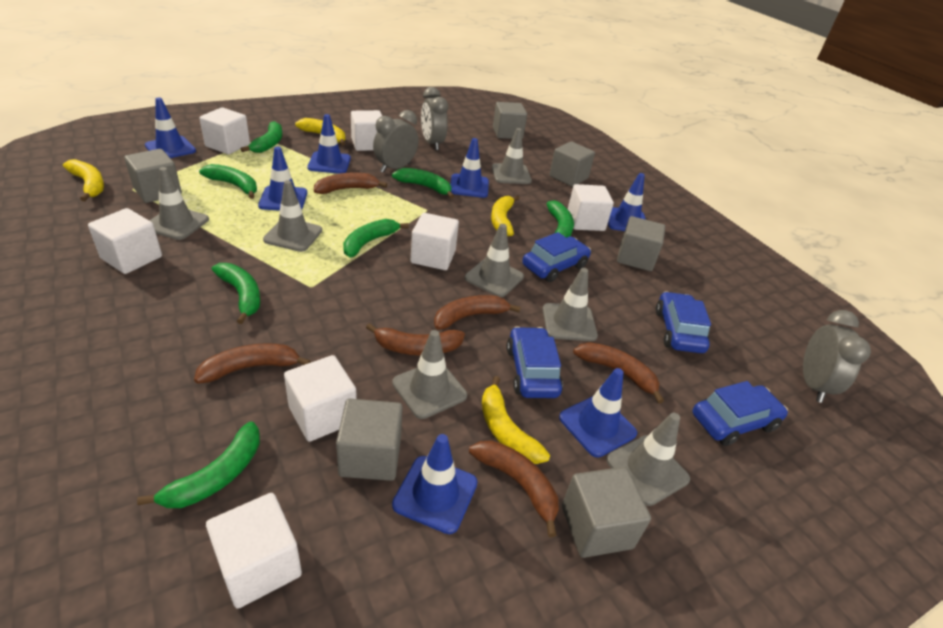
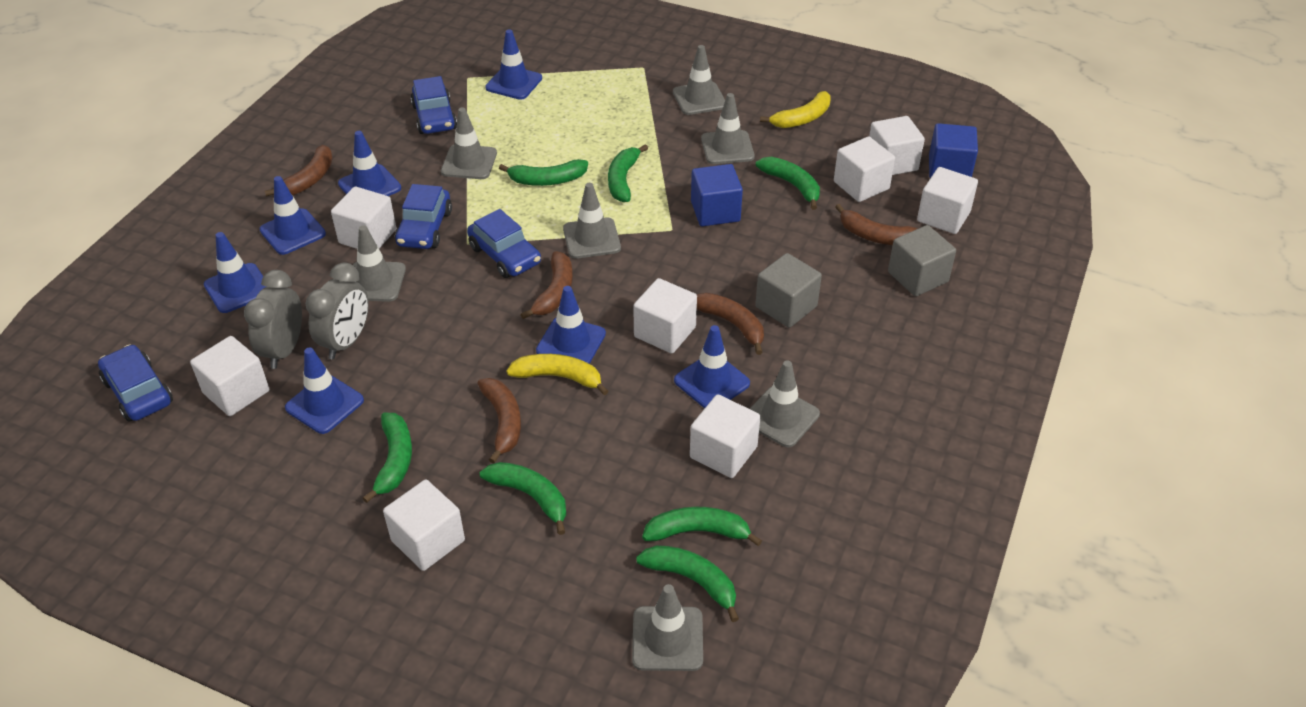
blue cube: none = 0 -> [691,164,743,226] [929,123,978,178] = 2
brown banana: [194,343,311,384] [314,173,387,194] [366,323,465,356] [434,295,521,330] [469,440,559,537] [573,342,664,404] = 6 -> [265,145,333,197] [477,378,521,464] [520,251,573,319] [696,293,764,355] [835,204,917,245] = 5
grey clock: [373,110,419,173] [421,87,448,150] [803,310,871,403] = 3 -> [244,270,302,369] [305,263,369,359] = 2
grey cube: [124,149,182,203] [336,399,403,481] [493,102,527,139] [549,142,595,187] [562,467,651,558] [617,216,665,271] = 6 -> [755,253,822,328] [888,225,956,296] = 2
white cube: [88,208,162,274] [199,107,250,154] [206,493,302,609] [284,355,357,442] [351,110,382,151] [411,213,459,270] [568,184,614,231] = 7 -> [190,336,269,416] [331,186,396,249] [383,480,465,571] [633,278,697,354] [690,394,760,478] [834,136,895,202] [869,116,925,175] [917,167,978,234] = 8
yellow banana: [63,159,104,201] [295,118,345,146] [482,376,550,464] [491,195,520,236] = 4 -> [506,354,609,396] [760,91,831,128] = 2

